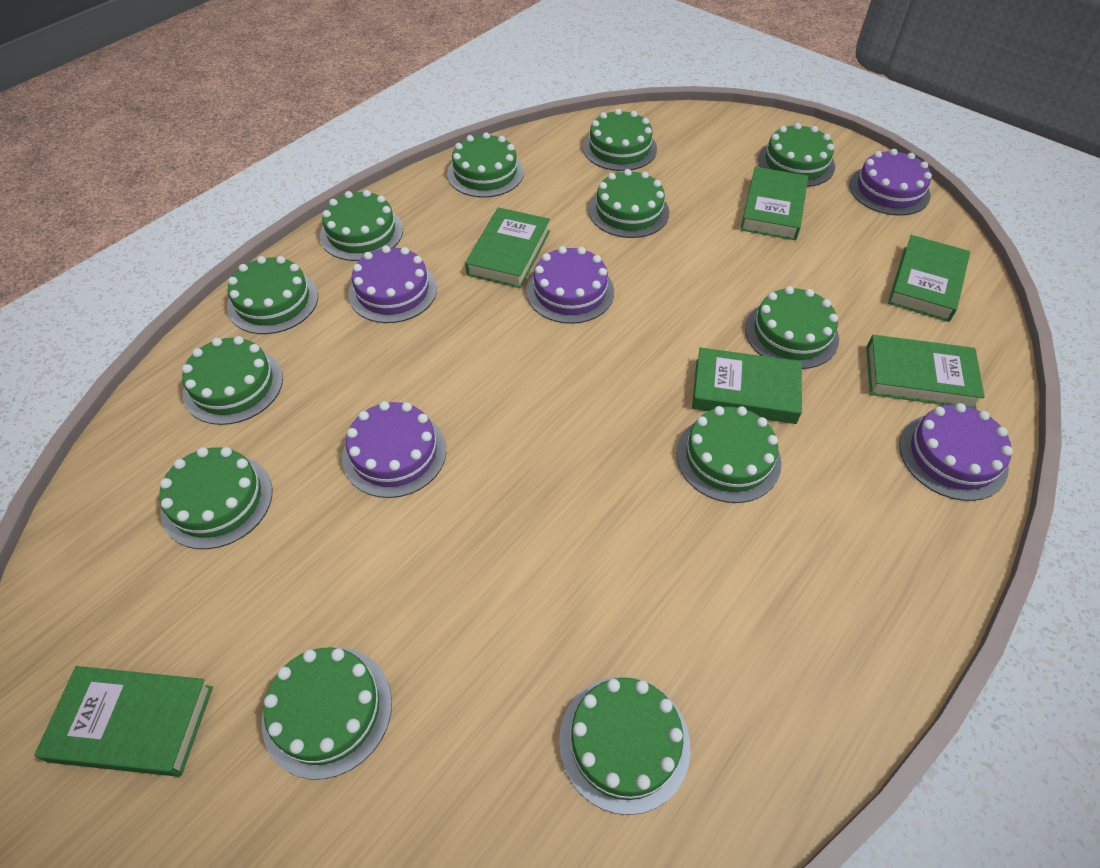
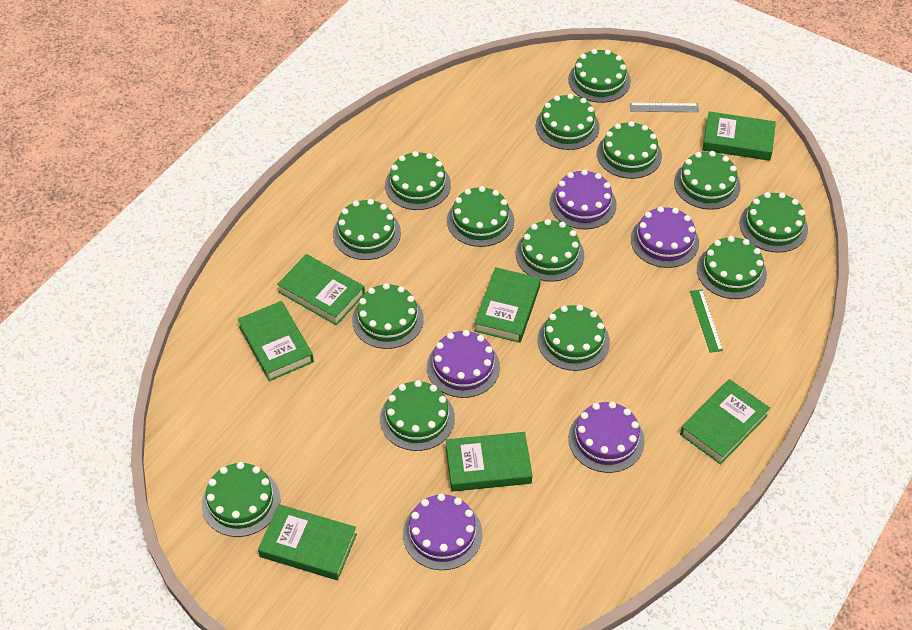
green book: [34,666,213,777] [465,207,550,288] [692,347,802,424] [740,167,808,240] [866,335,985,409] [888,235,970,322] = 6 -> [237,301,314,381] [258,504,357,580] [277,254,365,325] [446,432,533,492] [474,267,541,343] [680,379,770,465] [702,111,776,161] = 7
green cake: [159,447,272,549] [182,336,283,425] [227,256,318,334] [262,648,392,780] [320,190,403,261] [447,132,524,198] [559,677,690,815] [583,109,657,171] [589,169,669,238] [676,406,781,503] [745,286,839,369] [758,123,835,187] = 12 -> [202,462,280,537] [333,199,401,260] [352,283,424,349] [380,380,455,451] [385,151,451,210] [447,186,514,247] [516,219,584,282] [535,94,600,150] [538,305,610,371] [568,49,631,103] [597,121,662,179] [674,151,741,210] [697,236,767,299] [739,192,808,253] = 14
green ruler: none = 0 -> [690,289,723,353] = 1
grey ruler: none = 0 -> [630,103,699,112] = 1

